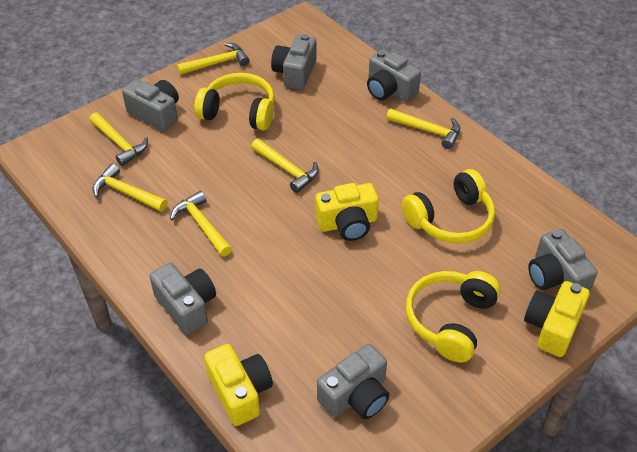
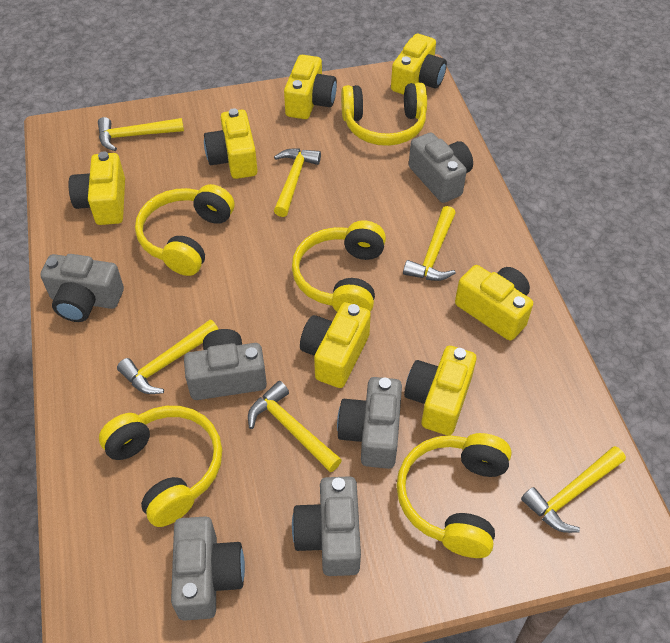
yellow camera: [204,344,273,426] [315,183,379,241] [524,281,590,357] = 3 -> [68,151,125,225] [204,109,258,179] [284,55,337,119] [300,302,371,388] [391,34,447,95] [404,346,477,435] [455,265,533,341] = 7
yellow headphones: [194,73,275,131] [402,169,495,244] [406,271,501,362] = 3 -> [99,406,222,527] [135,184,234,276] [292,220,386,312] [341,83,427,146] [396,433,512,558] = 5

